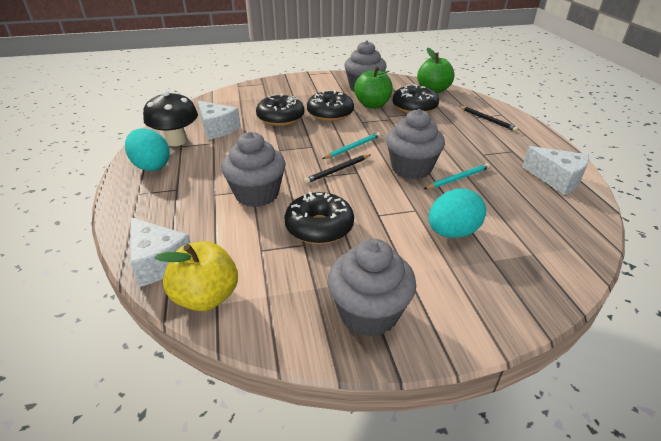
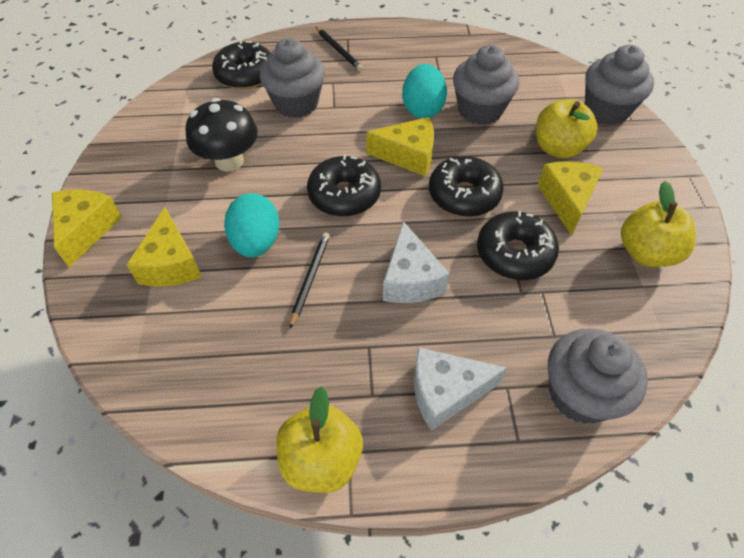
green apple: [354,66,393,109] [417,48,455,93] = 2 -> none = 0
turquoise pencil: [322,132,381,159] [424,163,490,189] = 2 -> none = 0
white cheese: [130,217,191,287] [198,101,241,140] [522,146,589,195] = 3 -> [383,221,450,303] [414,347,507,431] = 2
yellow apple: [155,241,238,311] = 1 -> [276,387,363,493] [536,99,598,158] [621,181,696,267] = 3
yellow cheese: none = 0 -> [52,190,122,267] [126,207,202,287] [366,117,434,176] [537,161,604,235] = 4

